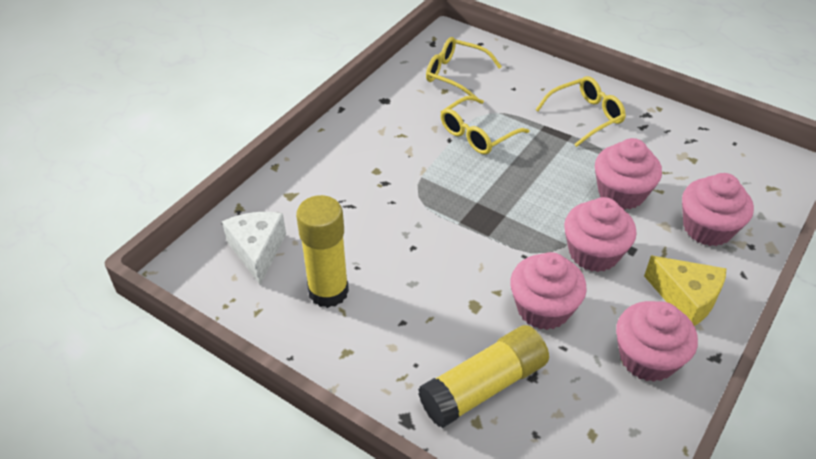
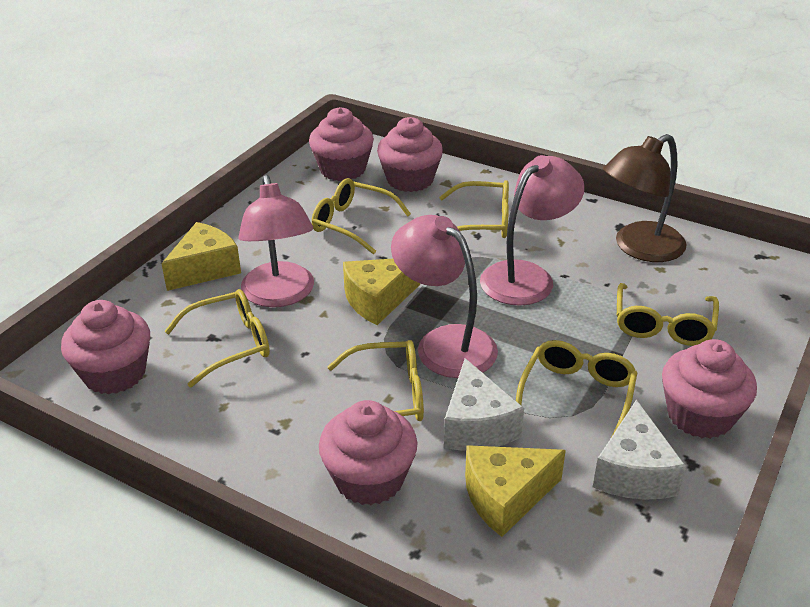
brown lamp: none = 0 -> [603,134,687,262] = 1
pink lamp: none = 0 -> [238,175,314,307] [391,215,498,378] [480,155,585,306] = 3
white cheese: [222,212,286,285] = 1 -> [444,358,524,450] [593,399,686,500] = 2
yellow cheese: [644,256,727,326] = 1 -> [161,222,241,291] [343,259,420,325] [465,445,566,537] = 3
yellow glasses: [426,37,502,98] [441,96,529,155] [535,76,626,147] = 3 -> [165,289,270,387] [312,178,411,254] [327,340,424,421] [439,180,509,238] [516,340,637,436] [617,283,719,346] = 6
yellow glue stick: [296,195,349,308] [418,325,549,428] = 2 -> none = 0

